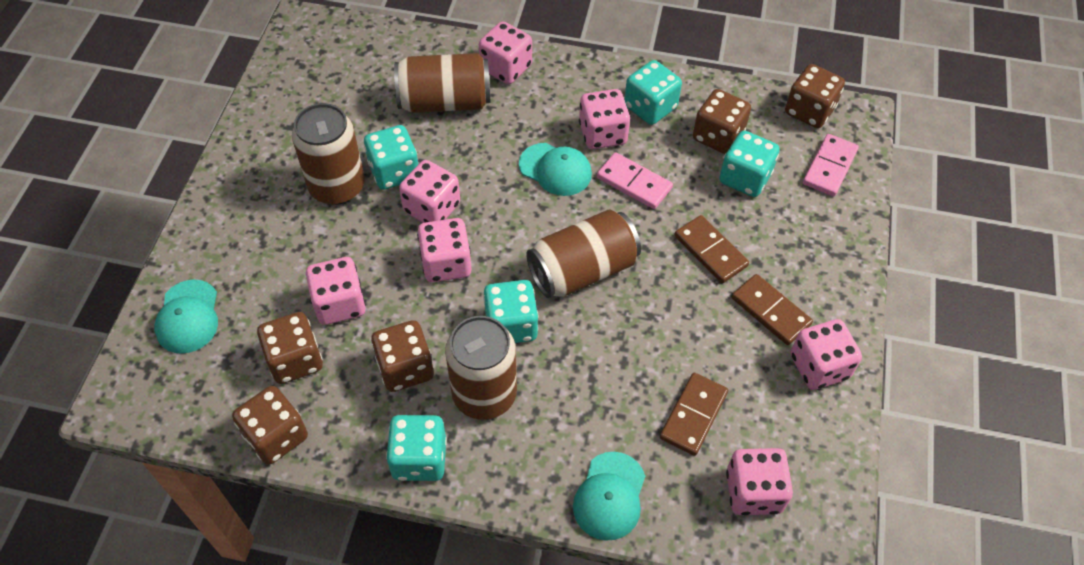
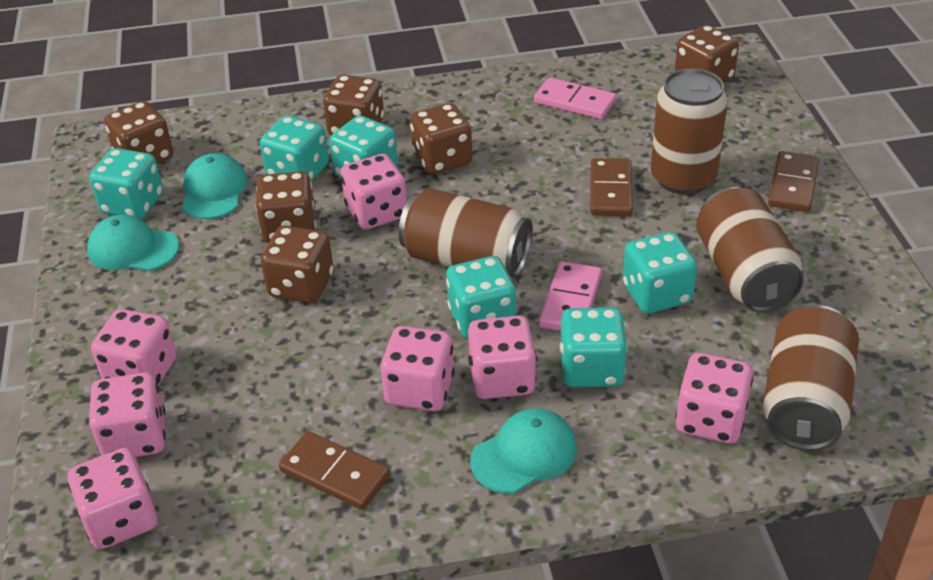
brown dice: [232,386,308,465] [257,312,323,384] [371,320,434,392] [693,89,751,154] [785,64,845,128] = 5 -> [104,101,173,164] [255,171,316,243] [261,226,334,303] [323,75,384,135] [410,103,472,174] [675,25,739,83] = 6
turquoise dice: [364,125,418,190] [386,415,447,481] [483,280,538,343] [624,60,682,125] [719,131,780,197] = 5 -> [89,148,163,219] [260,116,329,181] [329,115,398,177] [446,256,516,339] [560,307,628,387] [623,232,697,314] = 6

